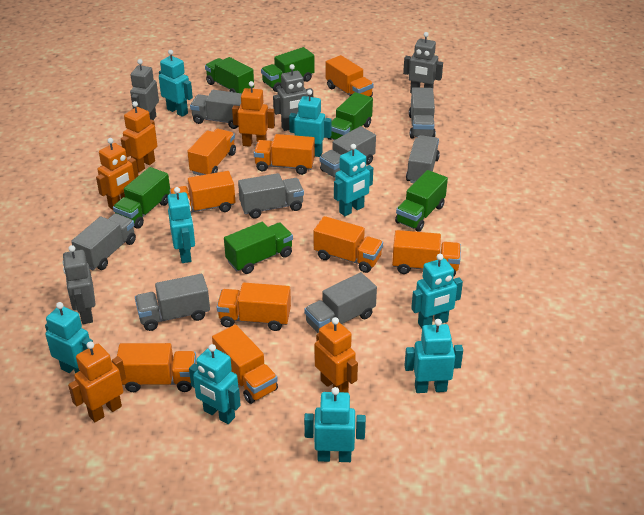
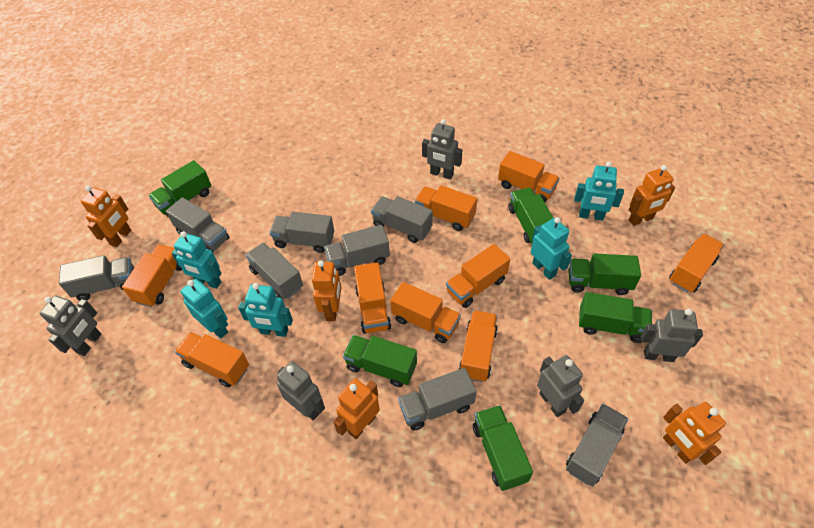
grey robot: [62,245,95,324] [130,59,159,120] [273,64,313,131] [403,32,443,93] = 4 -> [40,295,101,356] [277,361,325,420] [422,119,462,179] [537,355,584,417] [641,309,703,362] = 5
turquoise robot: [45,302,93,373] [159,50,193,117] [167,187,195,263] [189,344,241,424] [289,90,332,157] [304,387,366,462] [334,144,373,216] [404,319,463,393] [411,254,463,328] = 9 -> [172,231,221,289] [181,279,228,338] [238,283,293,337] [531,217,572,280] [574,162,624,221] = 5

